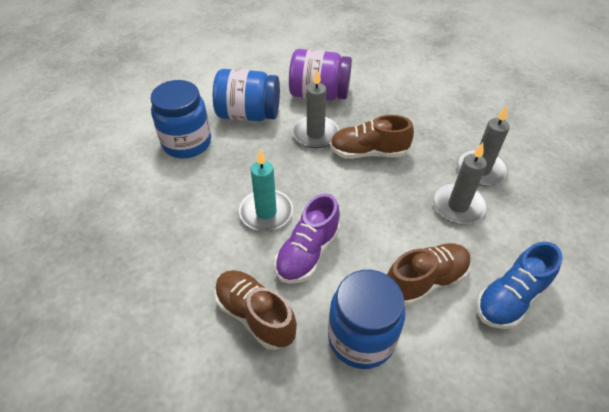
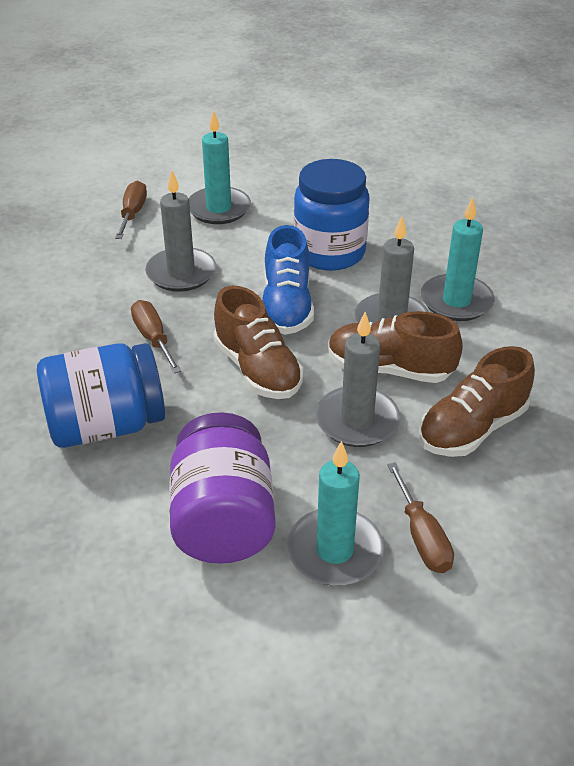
blue jar: [150,80,211,158] [213,69,280,121] [328,270,405,369] = 3 -> [37,343,165,448] [294,159,370,271] = 2
brown screwdriver: none = 0 -> [115,180,147,239] [131,300,181,374] [387,462,454,573] = 3
purple shoe: [274,193,340,284] = 1 -> none = 0
turquoise candle: [239,149,293,231] = 1 -> [188,110,251,224] [287,441,384,586] [421,197,495,321] = 3

